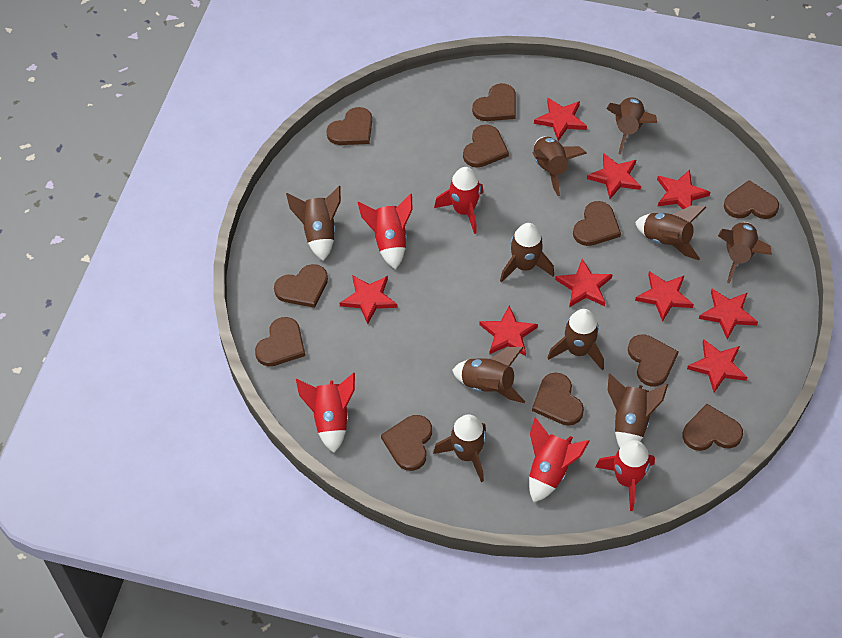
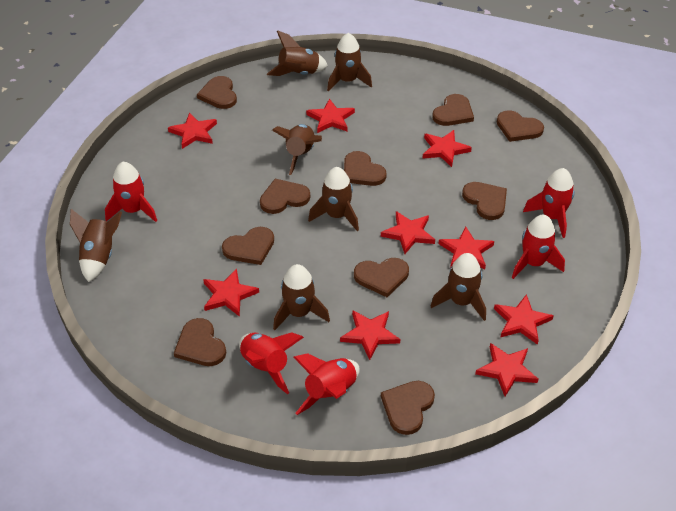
brown heart: [255,317,305,366] [274,264,328,308] [326,107,372,145] [381,415,432,471] [463,124,509,168] [472,83,516,121] [532,373,584,426] [573,201,621,246] [628,334,679,387] [682,404,743,451] [724,180,779,219] = 11 -> [174,318,226,366] [197,76,237,109] [222,227,274,265] [260,179,310,214] [344,151,387,186] [354,258,409,297] [381,381,435,435] [432,94,474,126] [462,182,507,220] [497,110,544,142] = 10
brown rocket: [286,186,341,261] [433,414,486,482] [452,347,525,403] [500,223,554,283] [533,137,587,196] [547,309,604,370] [606,97,657,154] [608,373,668,447] [635,205,706,260] [718,222,772,284] = 10 -> [70,209,122,282] [267,30,328,76] [272,124,322,175] [273,264,330,330] [308,167,359,231] [327,33,372,92] [431,253,486,321] = 7

